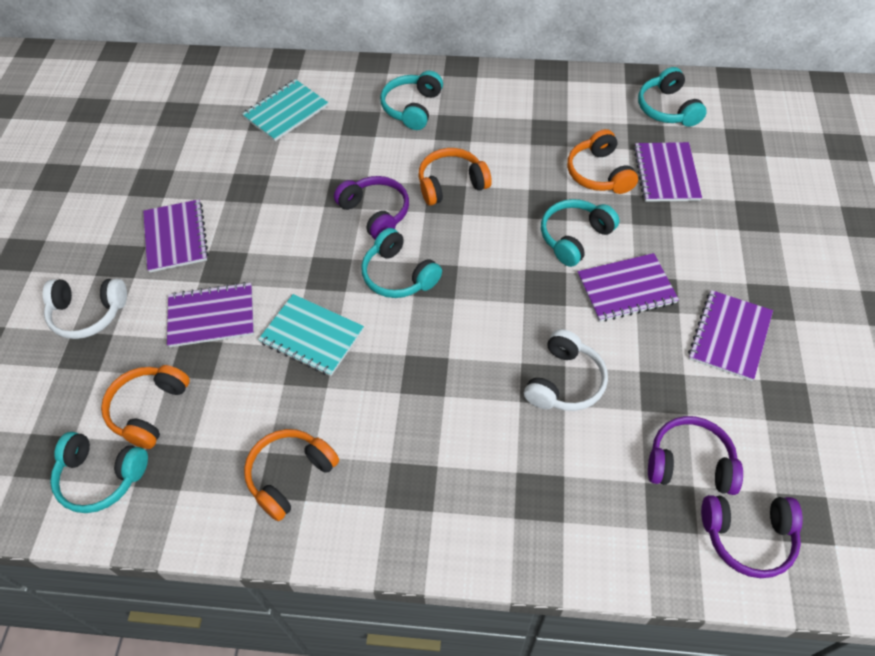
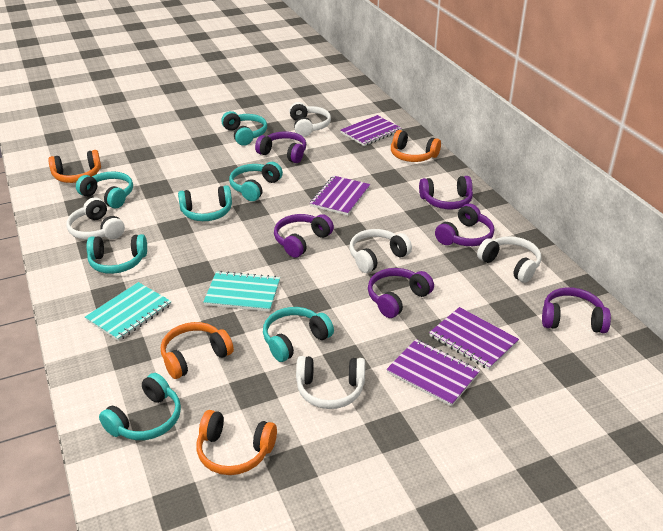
purple headphones: [334,176,409,240] [648,416,743,495] [701,495,803,578] = 3 -> [255,131,306,163] [274,214,334,258] [368,268,434,318] [419,176,473,209] [435,204,494,246] [542,287,611,333] = 6
purple notebook: [143,199,209,272] [167,282,254,347] [577,253,679,322] [634,142,702,202] [688,290,773,381] = 5 -> [310,175,370,216] [341,115,401,146] [386,339,480,407] [429,307,519,370] = 4
turquoise headphones: [50,432,148,513] [361,228,442,298] [380,71,443,130] [541,199,619,267] [638,67,707,127] = 5 -> [76,172,133,209] [86,234,147,274] [99,373,181,440] [178,185,232,221] [221,111,267,146] [229,162,283,201] [263,307,334,362] = 7
white headphones: [43,279,127,339] [524,329,608,411] = 2 -> [66,198,125,240] [289,102,331,137] [296,356,365,409] [350,229,412,273] [477,236,541,283] = 5

